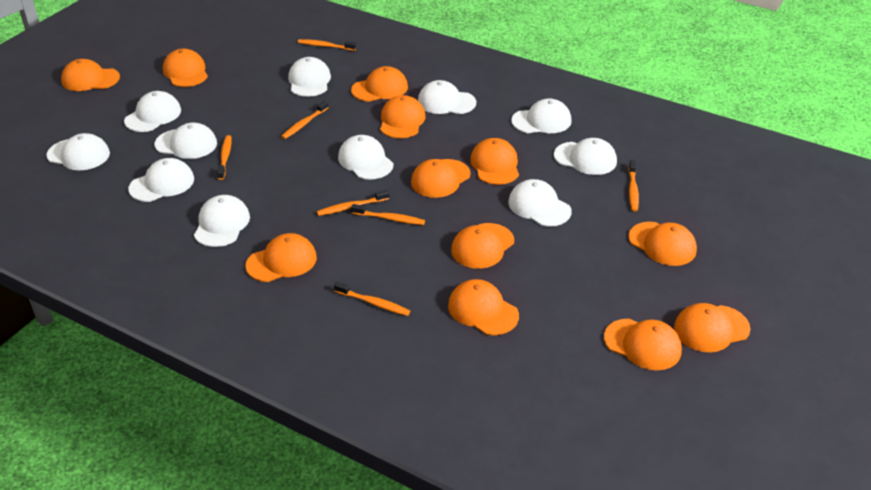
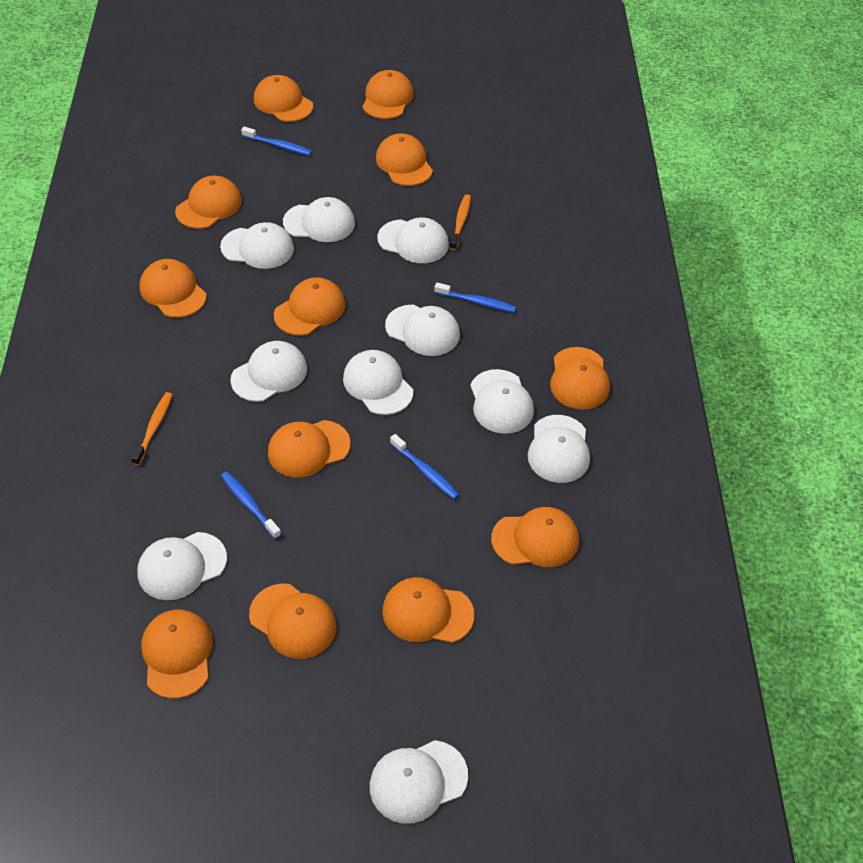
blue toothbrush: none = 0 -> [221,472,281,539] [241,127,312,156] [390,434,459,499] [434,283,516,312] = 4
orange toothbrush: [217,135,232,180] [281,100,329,139] [298,39,356,51] [317,190,389,216] [334,282,410,316] [351,204,425,225] [628,160,639,211] = 7 -> [131,392,173,466] [450,194,471,250] = 2
white cap: [47,133,110,170] [124,91,181,132] [128,158,194,202] [155,123,217,159] [194,195,250,247] [288,57,331,97] [338,135,394,180] [418,80,476,114] [508,179,572,227] [511,98,572,133] [554,138,617,175] = 11 -> [137,532,227,600] [220,222,294,269] [230,341,307,402] [283,197,355,242] [343,350,413,415] [370,740,468,824] [378,217,449,263] [385,305,460,356] [470,369,534,434] [528,415,590,483] = 10

